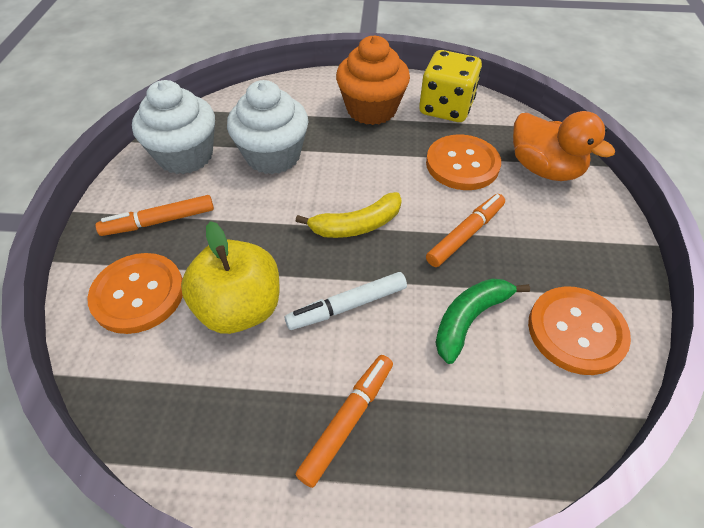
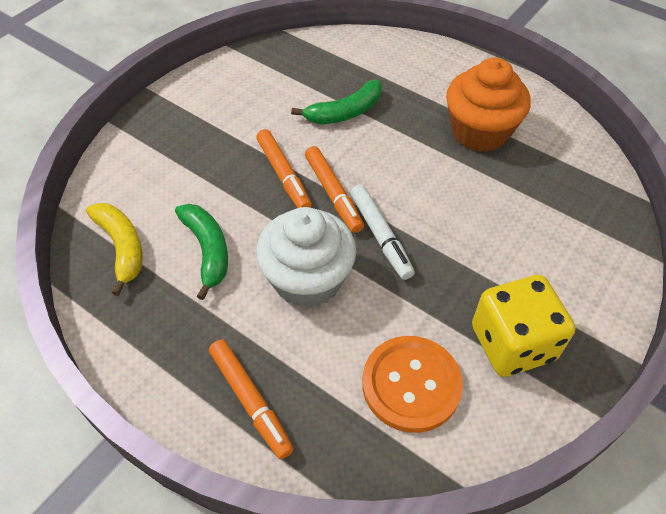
green banana: [435,278,530,364] = 1 -> [175,204,228,300] [291,79,382,124] = 2
orange button: [87,253,183,334] [426,134,501,190] [528,286,631,375] = 3 -> [362,336,463,433] = 1
orange duck: [513,111,615,181] = 1 -> none = 0
white cupcake: [132,80,215,174] [227,80,308,174] = 2 -> [256,207,356,308] = 1
yellow apple: [181,221,279,334] = 1 -> none = 0

